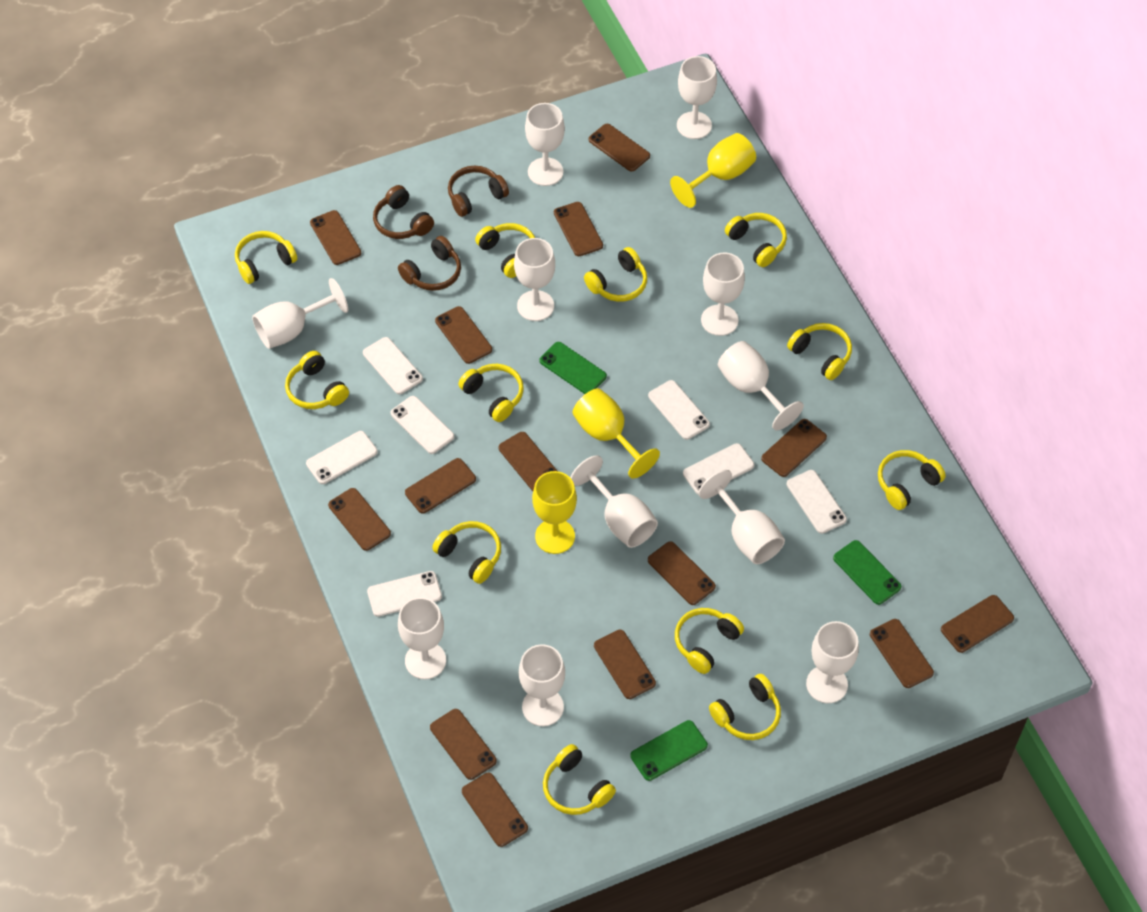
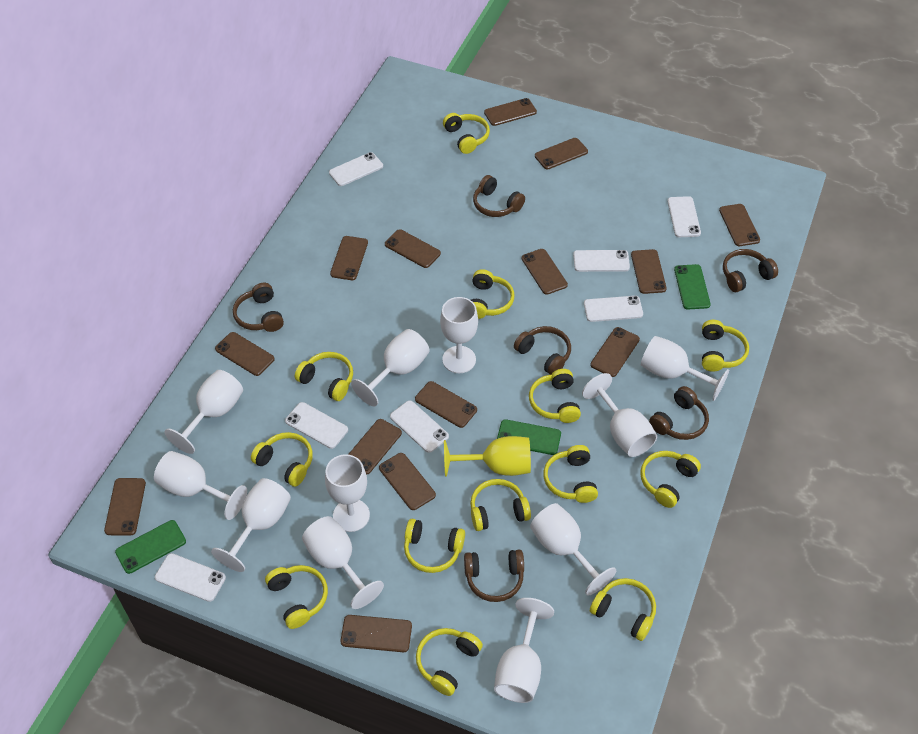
brown headphones: [373,185,434,239] [398,236,461,291] [448,166,509,217] = 3 -> [233,283,284,332] [464,550,524,602] [473,175,525,217] [514,326,571,375] [649,386,709,440] [723,249,778,292] = 6
yellow goblet: [532,471,577,554] [573,388,660,479] [670,133,756,208] = 3 -> [444,436,531,477] = 1
yellow headphones: [235,231,297,284] [285,351,349,409] [432,521,501,584] [458,364,524,422] [475,223,535,278] [543,744,616,815] [584,247,647,302] [675,608,744,674] [709,674,781,740] [725,213,787,267] [787,323,852,380] [878,450,946,510] = 12 -> [251,432,313,487] [265,565,328,629] [295,352,353,401] [404,519,465,573] [416,628,483,696] [443,113,490,154] [470,479,531,531] [471,269,514,319] [529,369,581,423] [543,445,598,503] [590,578,656,641] [640,451,701,508] [702,320,749,372] = 13

